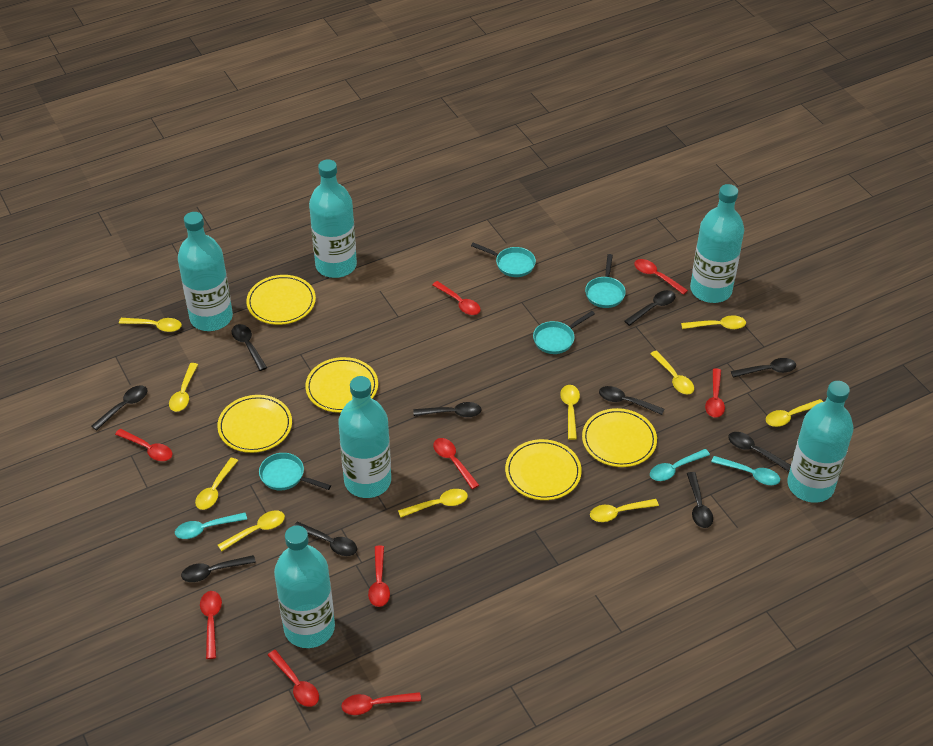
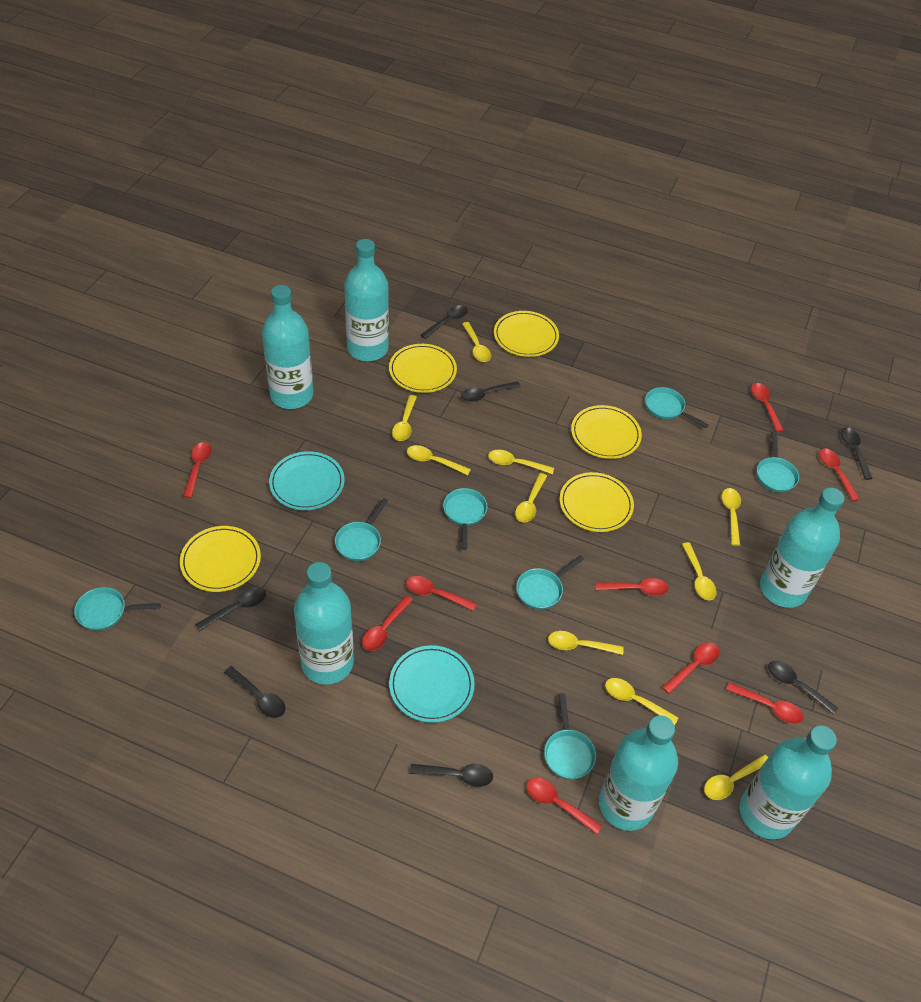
black spoon: [92,385,147,431] [181,555,256,582] [232,324,267,371] [294,522,357,556] [413,402,482,417] [599,386,664,415] [624,290,676,326] [687,472,713,528] [728,432,791,471] [731,358,796,378] = 10 -> [195,587,266,631] [224,666,286,718] [410,764,493,787] [421,305,468,339] [461,381,521,402] [768,661,838,715] [841,427,873,480] = 7
turquoise pan: [259,453,331,490] [471,243,536,277] [533,311,595,354] [585,254,626,308] = 4 -> [74,587,161,631] [335,498,388,561] [443,488,487,550] [516,555,584,610] [544,693,596,779] [645,387,709,428] [757,432,799,492] = 7
turquoise plate: none = 0 -> [269,451,344,510] [389,645,475,723] = 2
turquoise spoon: [175,513,247,539] [650,449,710,481] [711,456,780,485] = 3 -> none = 0

